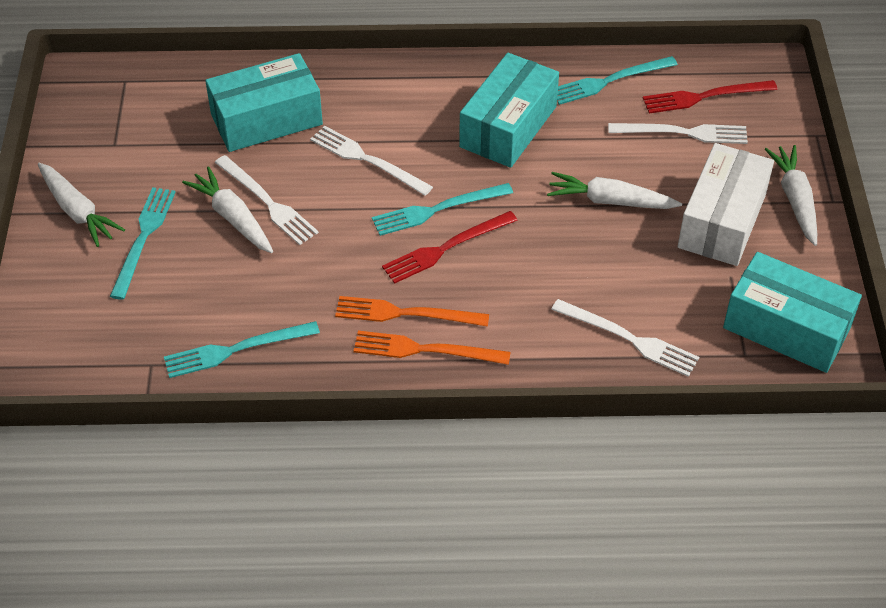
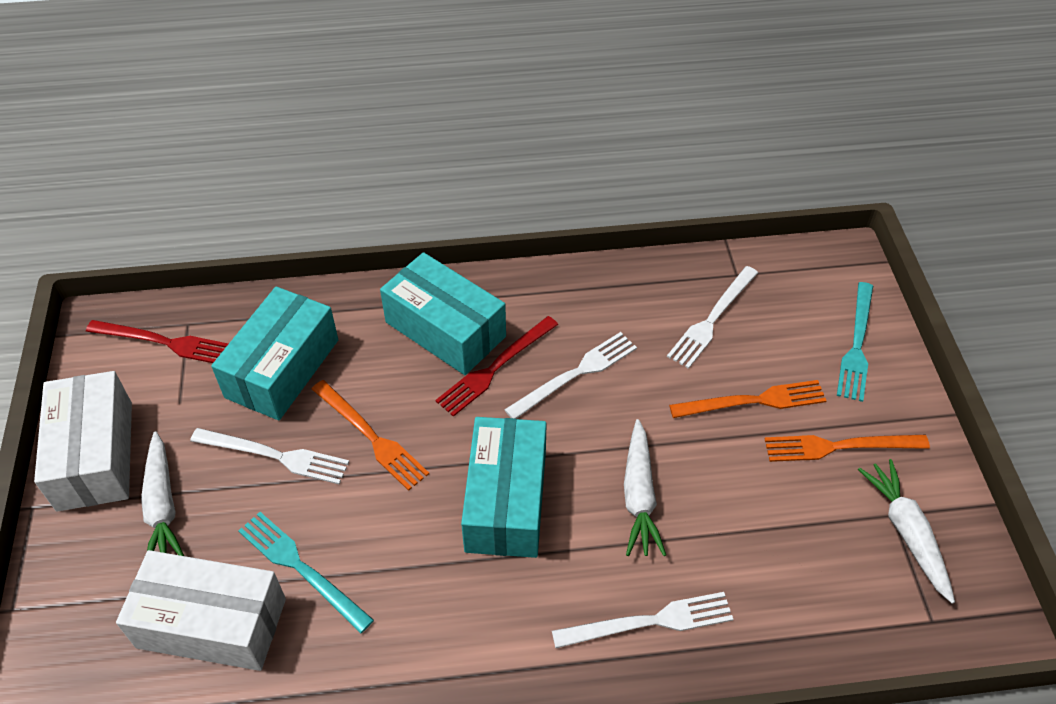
orange fork: [335,296,489,327] [354,331,511,365] = 2 -> [312,380,429,491] [669,380,827,418] [765,435,930,462] = 3
turquoise fork: [110,187,176,300] [164,321,320,378] [372,183,513,236] [557,56,678,105] = 4 -> [238,512,374,634] [837,282,873,402] = 2
white box: [678,143,774,266] = 1 -> [34,371,132,512] [116,550,286,671] = 2
white carrot: [38,163,125,247] [182,167,273,253] [547,172,682,209] [765,145,817,246] = 4 -> [141,431,184,556] [624,419,666,556] [858,459,955,604] = 3

